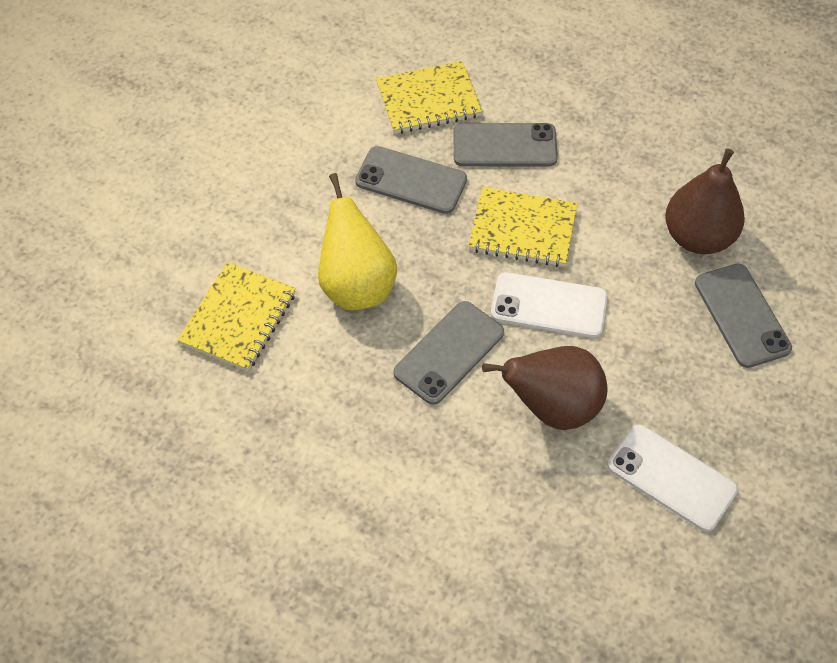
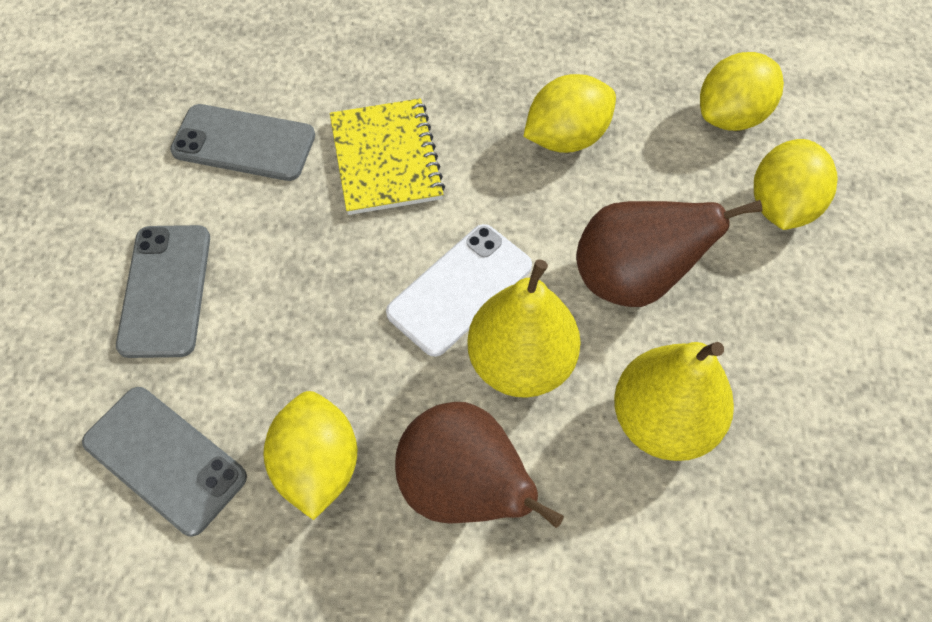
grey phone: [355,146,467,214] [393,301,504,405] [453,123,558,166] [695,264,792,368] = 4 -> [82,387,247,537] [116,225,210,358] [170,104,315,181] = 3
white phone: [491,272,608,338] [607,425,738,532] = 2 -> [386,224,532,357] = 1
yellow lemon: none = 0 -> [263,391,357,520] [523,74,616,153] [700,52,784,131] [754,139,838,230] = 4
yellow notebook: [177,262,296,371] [376,61,482,134] [469,187,577,267] = 3 -> [330,98,445,215] = 1
yellow pear: [318,173,397,310] = 1 -> [467,259,581,398] [614,342,734,461] = 2

